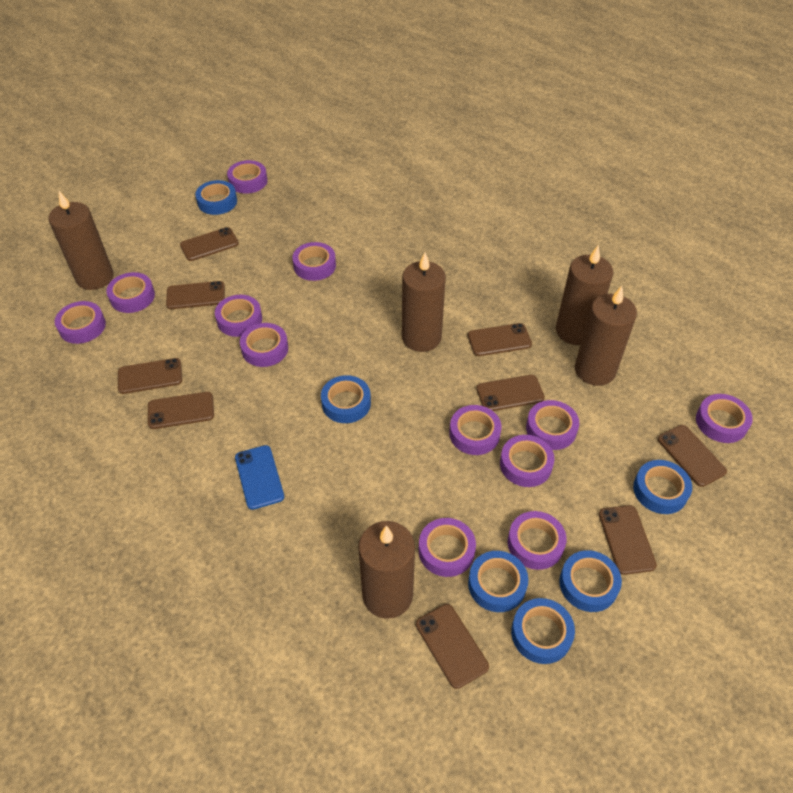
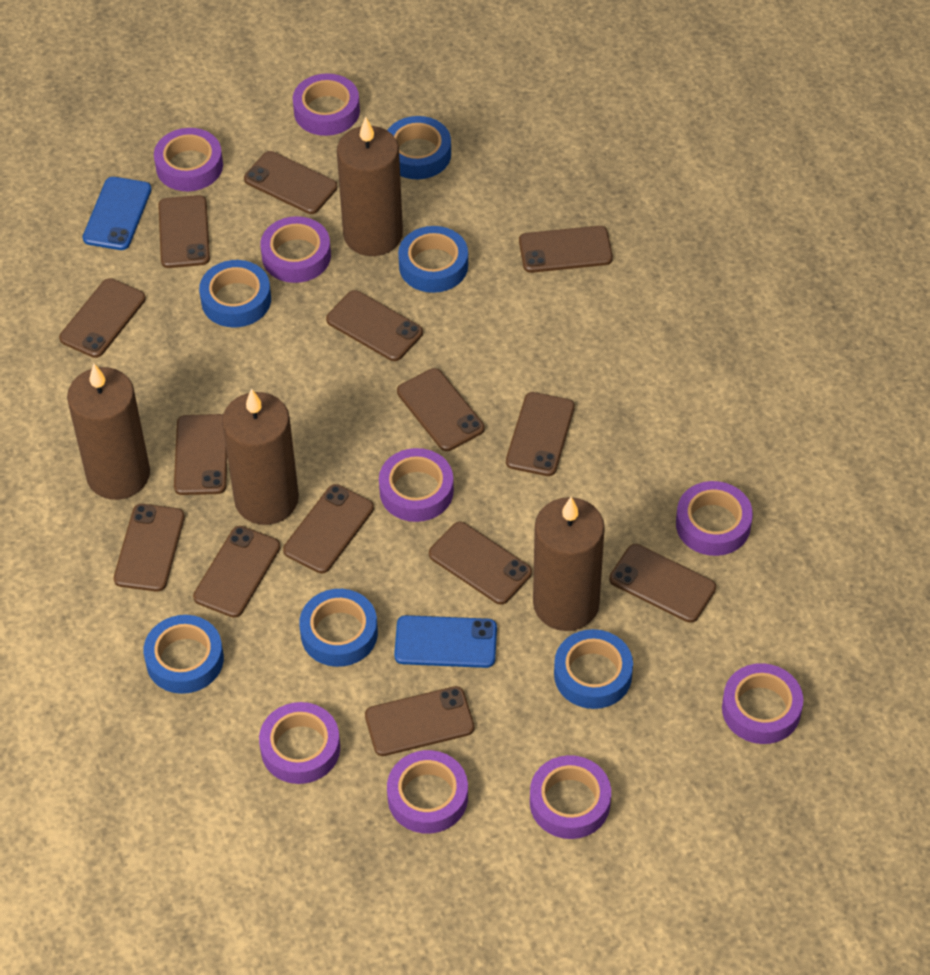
blue phone: [235,445,284,510] = 1 -> [83,177,152,250] [394,615,497,668] = 2
brown candle: [48,191,114,290] [358,521,415,619] [402,252,446,352] [556,245,613,345] [575,286,637,386] = 5 -> [67,364,150,500] [222,388,299,525] [337,117,403,256] [533,497,605,631] = 4
brown phone: [118,358,182,394] [148,392,214,429] [166,281,225,309] [180,227,239,261] [416,604,489,689] [468,323,532,356] [476,375,545,411] [599,505,657,575] [658,425,727,487] = 9 -> [59,278,146,358] [114,504,185,592] [158,195,210,268] [174,414,227,495] [193,526,280,618] [244,151,337,214] [283,484,374,573] [326,290,423,361] [365,686,474,756] [397,368,484,451] [429,522,532,605] [506,392,575,476] [519,226,613,273] [609,544,716,623] = 14
purple tape: [55,301,106,344] [106,272,155,313] [215,295,262,337] [227,160,268,194] [240,323,288,367] [292,242,336,281] [419,518,476,577] [449,405,502,455] [500,435,555,487] [508,511,566,570] [526,400,579,450] [696,394,753,443] = 12 -> [154,128,223,191] [259,702,340,784] [260,216,331,283] [293,73,360,136] [379,448,454,522] [387,750,468,834] [530,755,611,839] [676,481,753,556] [722,663,803,744] = 9

